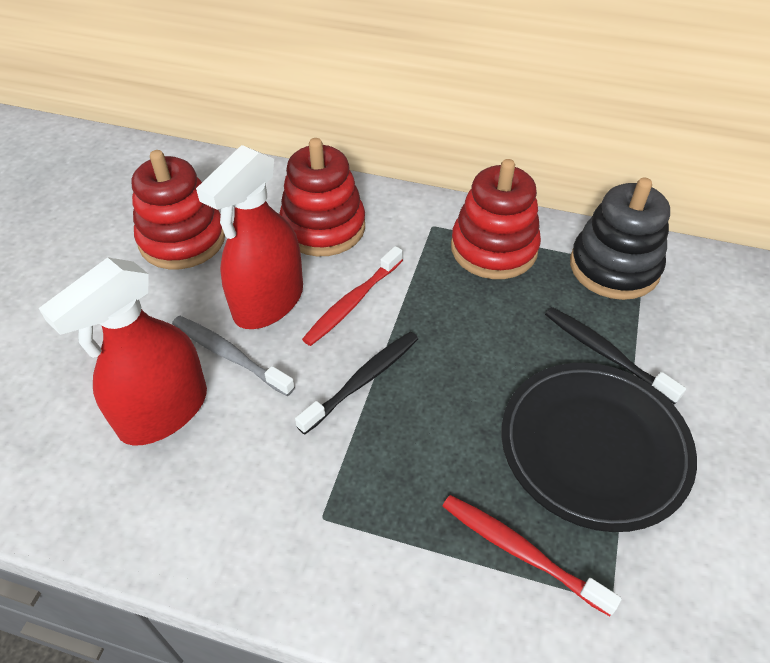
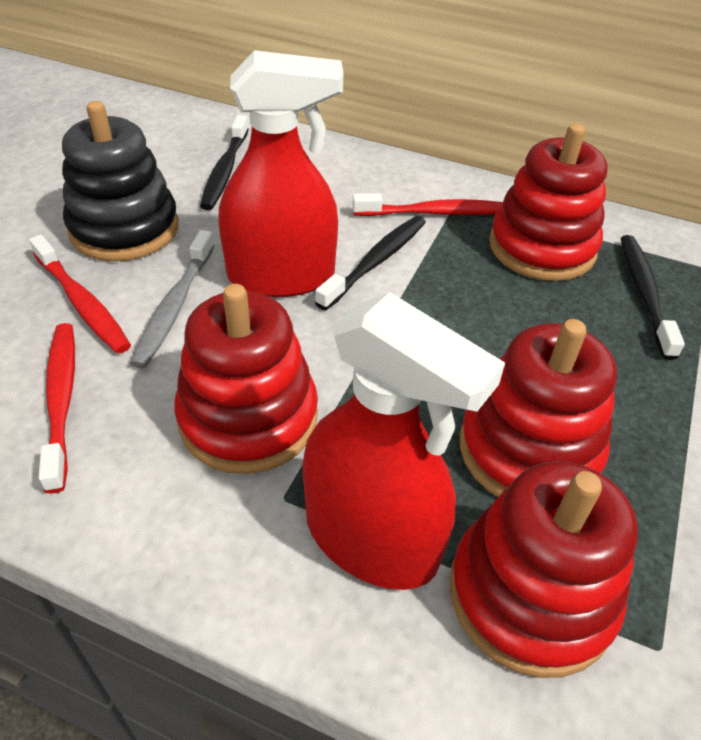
black plate: [501,363,697,532] = 1 -> none = 0
black toothbrush: [295,332,418,435] [545,307,686,404] = 2 -> [200,115,249,210] [315,216,426,310] [621,235,685,360] = 3
red stacking toy: [132,150,225,269] [279,138,365,256] [451,159,541,279] = 3 -> [174,284,318,474] [449,461,638,678] [460,319,617,497] [489,124,608,281] = 4
red toothbrush: [302,246,403,346] [443,495,622,616] = 2 -> [29,235,131,354] [39,323,75,494] [352,193,503,216] = 3

